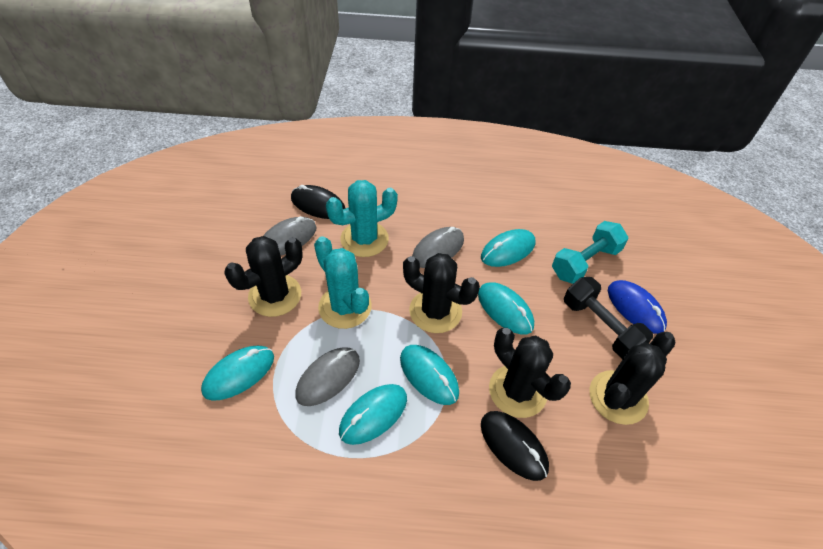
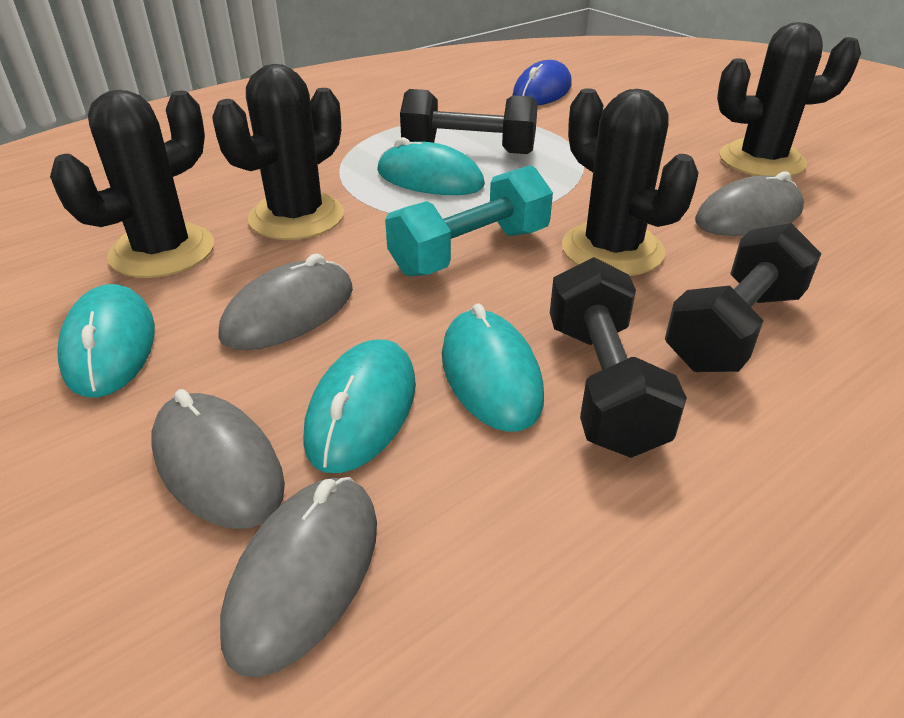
black dumbbell: [564,277,653,359] = 1 -> [400,89,538,154] [550,257,687,458] [665,223,822,372] = 3
black mouse: [291,185,345,219] [481,411,549,481] = 2 -> none = 0
grey mouse: [263,216,317,256] [295,347,360,406] [412,227,464,268] = 3 -> [152,389,285,529] [219,254,353,350] [220,477,377,677] [695,171,804,236] = 4
turquoise cactus: [314,236,372,329] [326,180,398,257] = 2 -> none = 0
turquoise mouse: [201,346,274,401] [339,384,407,445] [400,345,459,405] [478,282,534,334] [481,229,535,267] = 5 -> [57,284,155,397] [303,340,416,473] [377,137,485,195] [442,303,544,432] = 4

